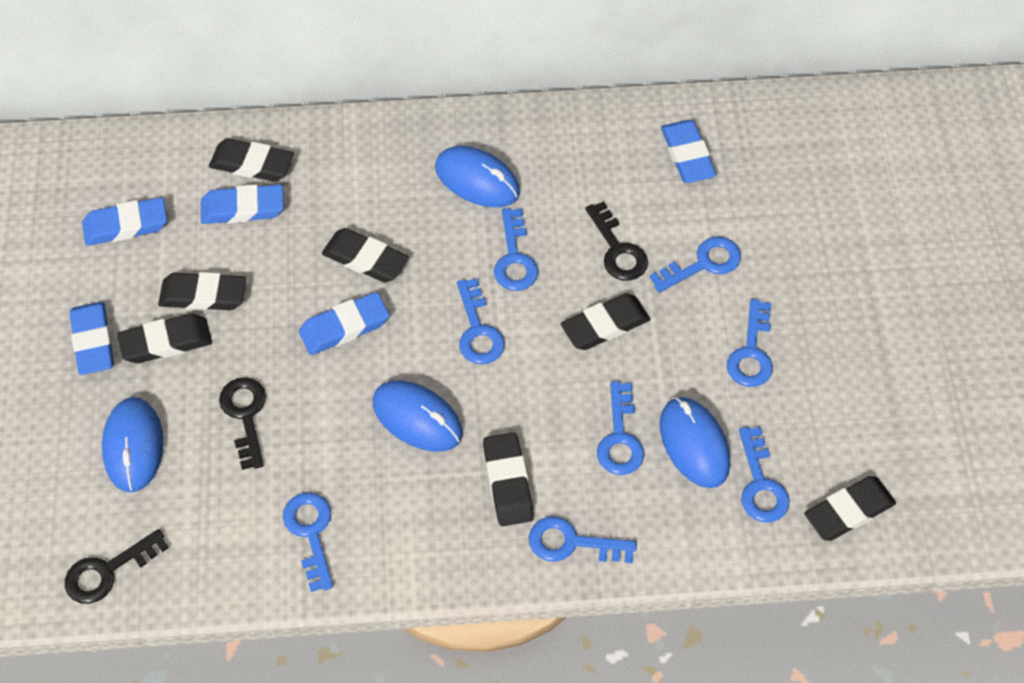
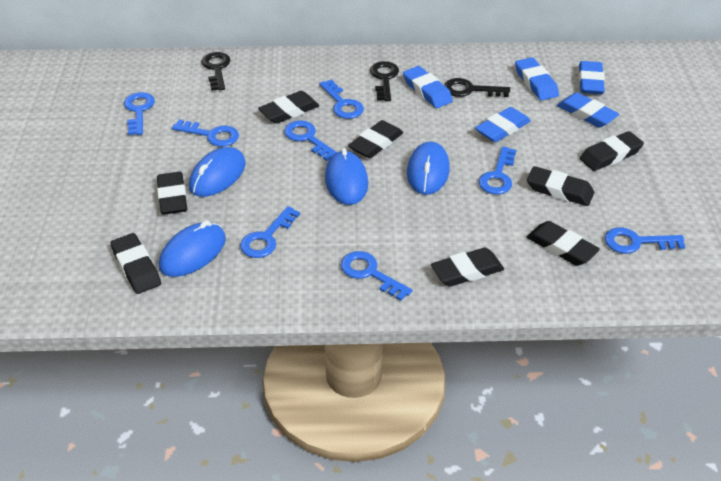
black eraser: [117,314,212,363] [158,272,246,310] [209,138,294,182] [322,228,409,283] [483,432,534,526] [561,293,650,350] [804,476,896,541] = 7 -> [110,233,161,294] [157,172,187,215] [258,91,319,124] [348,120,403,158] [431,247,504,287] [527,166,594,206] [527,221,600,266] [580,131,644,171] = 8

